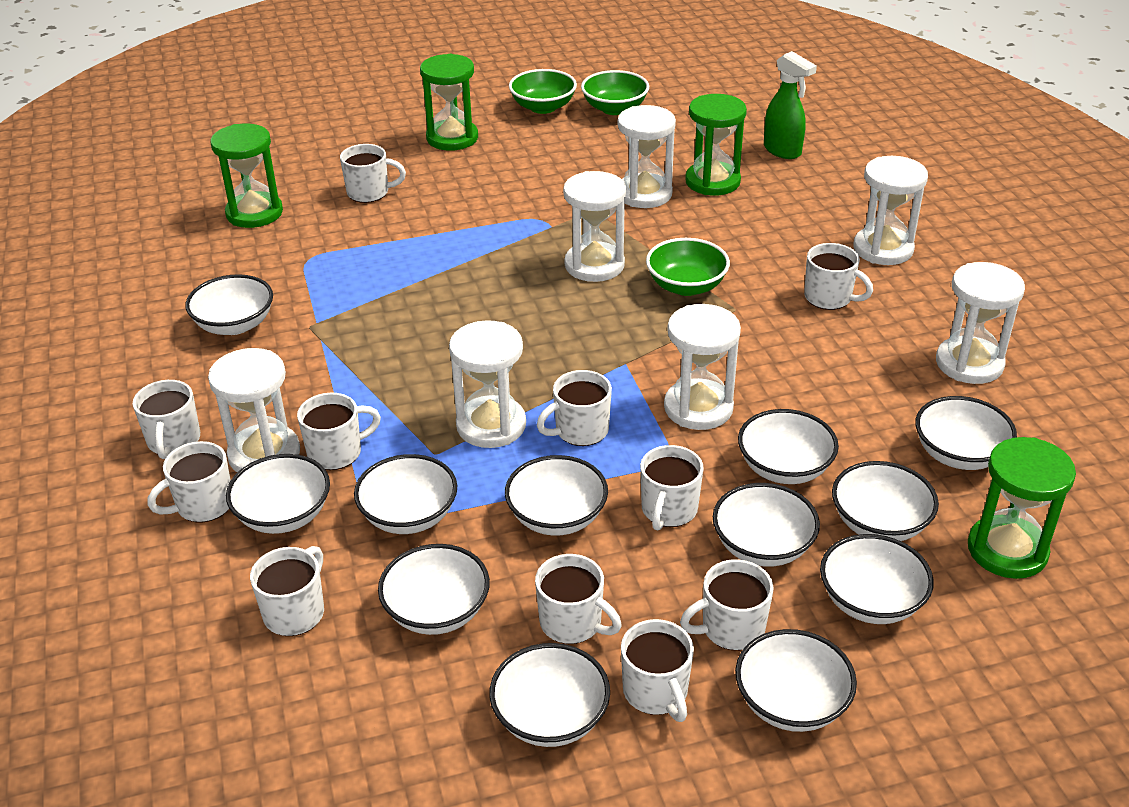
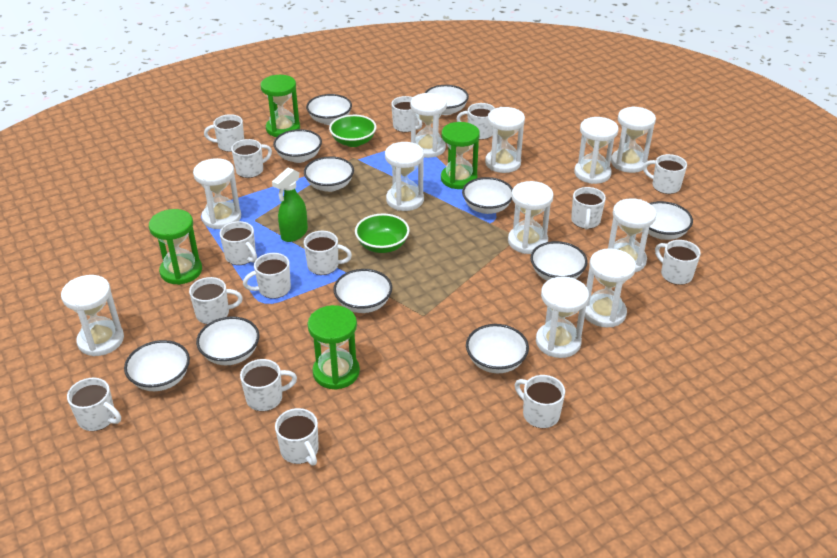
green bowl: [509,69,577,114] [581,70,649,115] [646,238,730,296] = 3 -> [329,115,376,147] [355,214,410,253] = 2
white bowl: [185,274,273,335] [226,454,330,534] [354,454,457,534] [378,544,490,635] [489,643,610,747] [505,455,608,536] [713,483,820,567] [735,629,857,732] [738,409,839,484] [820,534,934,624] [832,461,939,541] [915,396,1017,470] = 12 -> [124,340,190,391] [196,316,259,365] [273,129,322,163] [304,156,354,192] [306,94,352,125] [333,269,392,313] [425,85,469,115] [462,177,513,214] [466,324,529,373] [530,241,588,281] [648,201,693,240] = 11
white hourglass: [208,348,300,472] [449,320,526,448] [563,171,626,282] [618,105,676,208] [664,304,741,430] [854,156,928,265] [936,262,1025,384] = 7 -> [61,275,124,356] [193,158,241,229] [385,142,424,211] [410,93,447,158] [485,107,525,173] [508,181,553,254] [536,276,589,358] [574,117,619,184] [585,248,636,327] [608,198,656,272] [611,106,656,173] = 11
white mug: [133,380,200,459] [147,441,231,522] [250,546,324,636] [297,393,381,470] [340,144,406,203] [535,554,622,644] [537,370,612,446] [621,619,694,722] [640,445,704,530] [680,559,774,650] [804,243,873,310] = 11 -> [67,378,121,431] [189,277,243,324] [204,114,244,152] [220,221,257,265] [231,139,272,178] [240,359,297,412] [243,253,291,299] [275,408,319,466] [304,231,352,275] [391,96,422,132] [456,103,495,140] [515,375,565,428] [571,187,606,230] [643,154,687,194] [655,240,701,285] = 15

